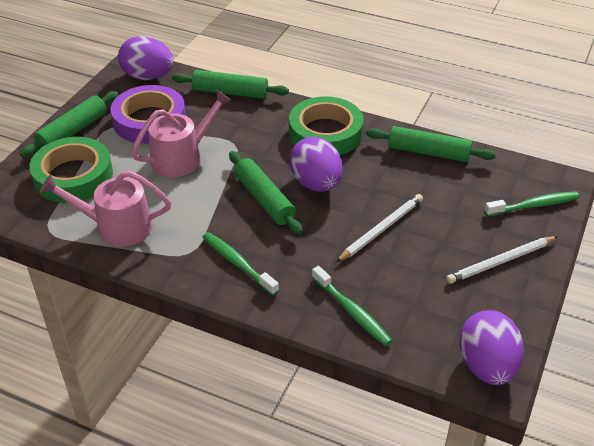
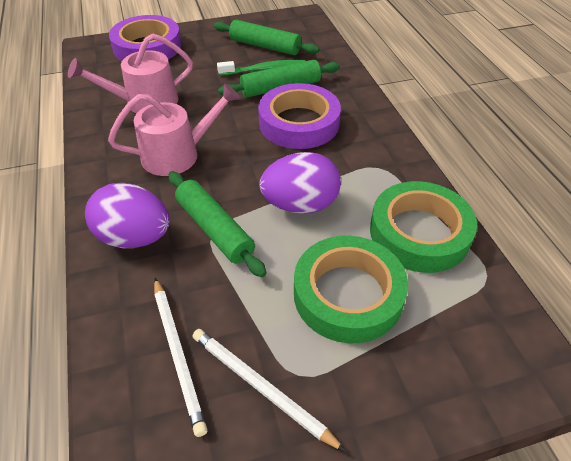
green rolling pin: [20,91,118,158] [172,70,289,99] [229,151,303,235] [366,126,496,162] = 4 -> [169,171,267,277] [214,20,319,55] [218,60,340,98] = 3
green toothbrush: [203,232,279,296] [312,266,392,346] [484,192,580,217] = 3 -> [217,60,305,76] = 1
purple egg: [118,36,173,80] [290,137,343,192] [459,310,524,385] = 3 -> [85,183,169,248] [259,152,341,214] = 2
purple tape: [111,85,186,144] = 1 -> [109,15,182,61] [258,83,341,149] = 2

